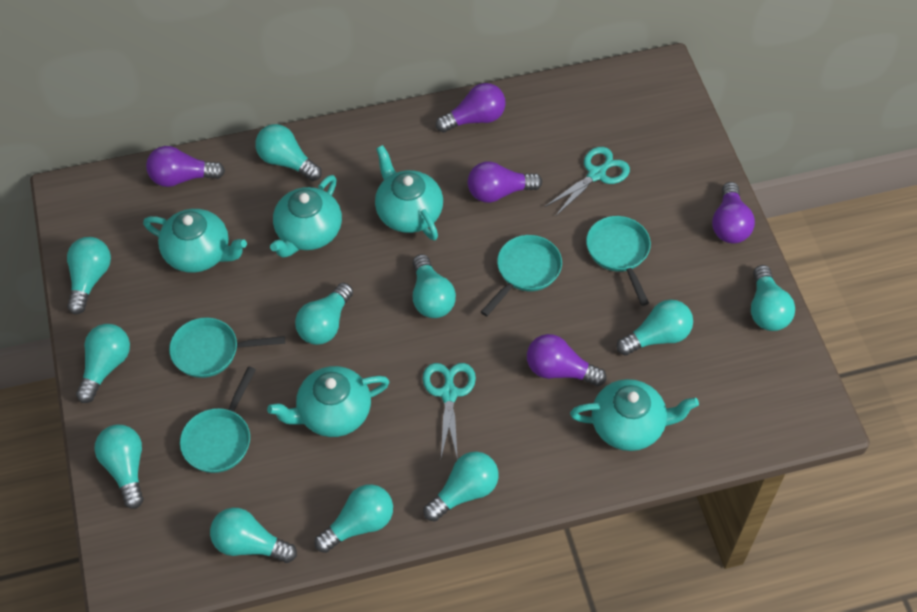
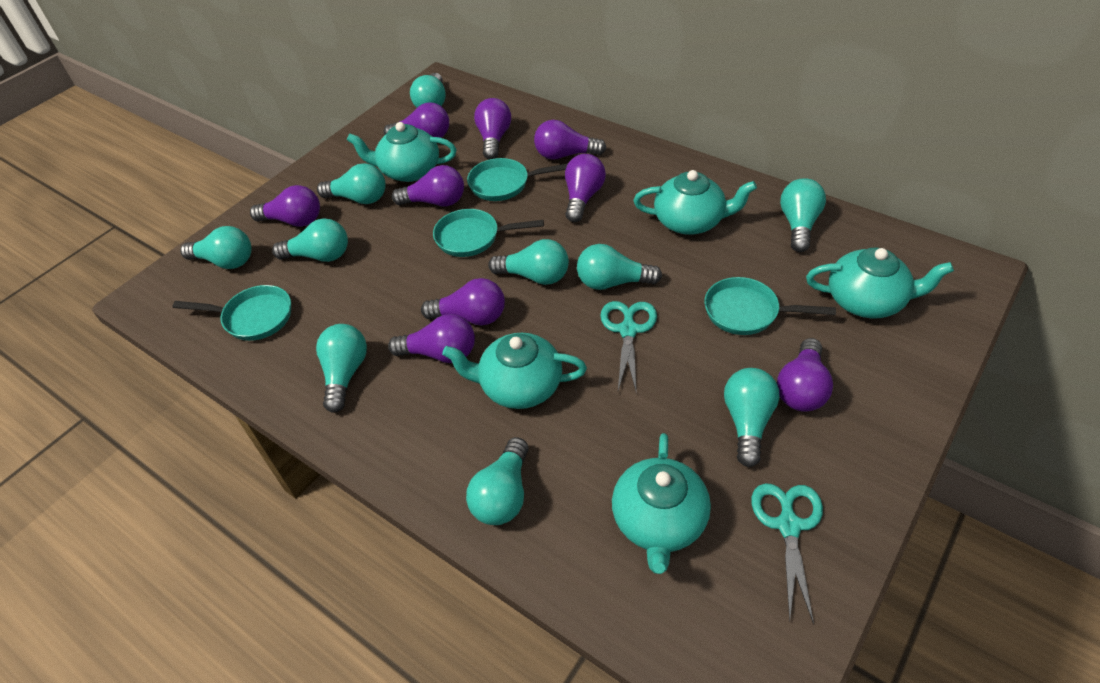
purple light bulb: [146,146,225,187] [436,83,506,133] [467,161,542,203] [527,334,606,386] [712,182,755,243] = 5 -> [250,185,320,227] [384,102,449,138] [388,314,475,363] [392,165,464,207] [421,278,505,326] [474,98,511,160] [534,120,606,160] [565,154,606,222] [777,338,833,412] = 9
turquoise light bulb: [67,237,111,314] [76,324,130,403] [94,425,143,509] [210,508,297,563] [255,124,322,181] [295,283,353,345] [314,484,393,553] [412,254,456,318] [424,451,499,521] [617,300,693,356] [751,265,795,331] = 11 -> [180,226,252,269] [272,218,348,262] [316,324,367,413] [317,163,386,204] [410,73,446,108] [466,437,529,525] [488,239,569,285] [577,244,662,290] [724,368,779,467] [780,178,826,252] = 10

